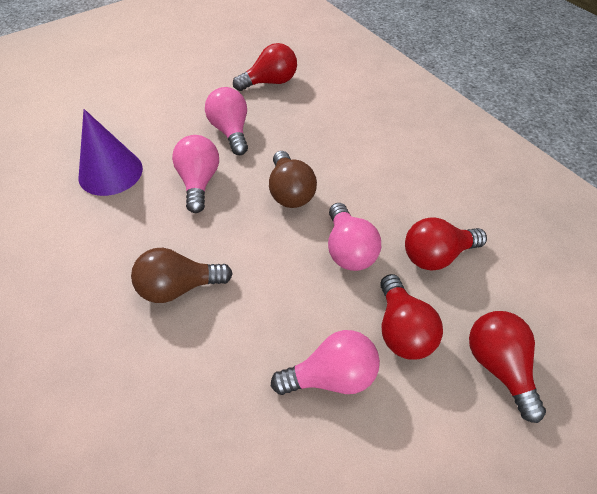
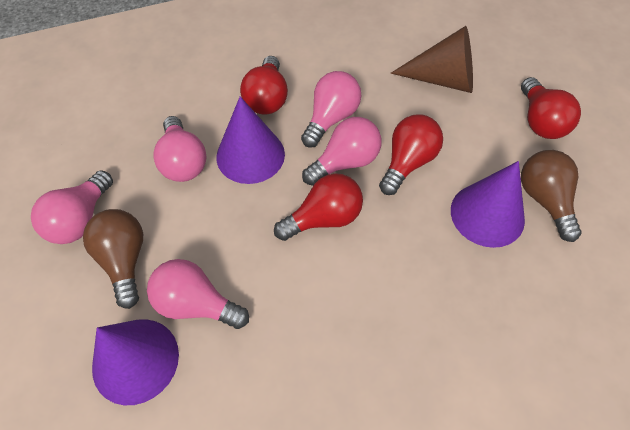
brown cone: none = 0 -> [390,26,473,93] = 1
pink light bulb: [172,135,219,213] [205,87,248,155] [271,330,380,395] [328,203,381,271] = 4 -> [31,170,113,244] [147,259,249,329] [153,116,207,182] [301,71,361,148] [302,117,382,186] = 5
purple cone: [78,109,143,196] = 1 -> [92,319,179,405] [216,96,285,184] [451,161,525,248] = 3

